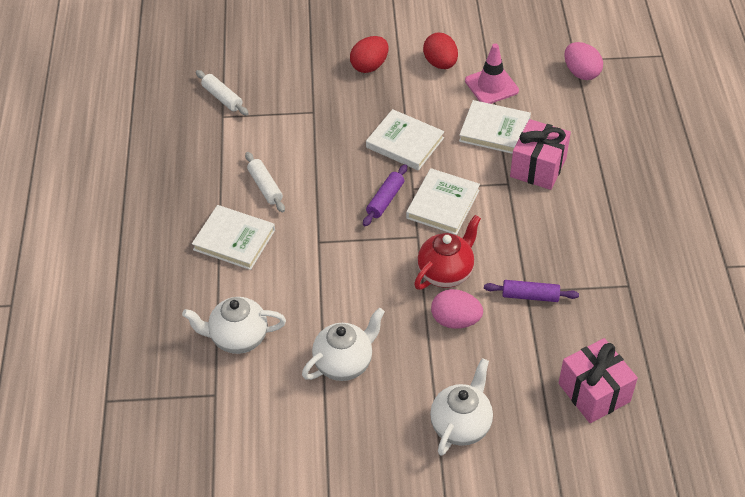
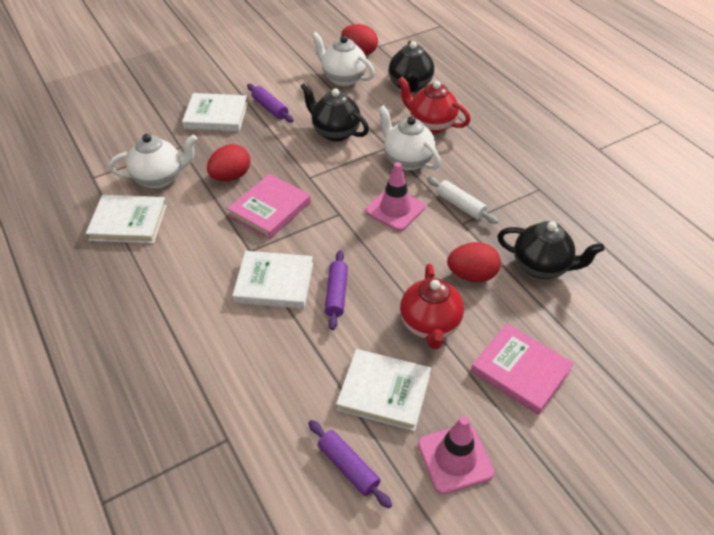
black teapot: none = 0 -> [301,82,369,142] [389,41,434,92] [498,221,604,279] = 3
pink book: none = 0 -> [227,174,311,239] [471,323,574,415] = 2
pink egg: [431,289,483,329] [565,42,603,80] = 2 -> none = 0
pink gift: [510,119,571,190] [559,338,638,423] = 2 -> none = 0
pink traffic cone: [465,44,519,104] = 1 -> [365,162,425,231] [418,416,495,494] = 2
purple rolling pin: [363,164,407,226] [484,280,579,302] = 2 -> [247,84,294,123] [308,420,392,509] [325,250,348,330] = 3
red egg: [350,36,389,73] [423,32,458,69] = 2 -> [207,144,250,181] [341,24,378,55] [447,242,501,282] = 3
red teapot: [414,215,481,290] = 1 -> [398,76,471,134] [400,264,464,349] = 2
white rolling pin: [196,70,249,116] [245,152,285,213] = 2 -> [427,177,498,224] = 1

